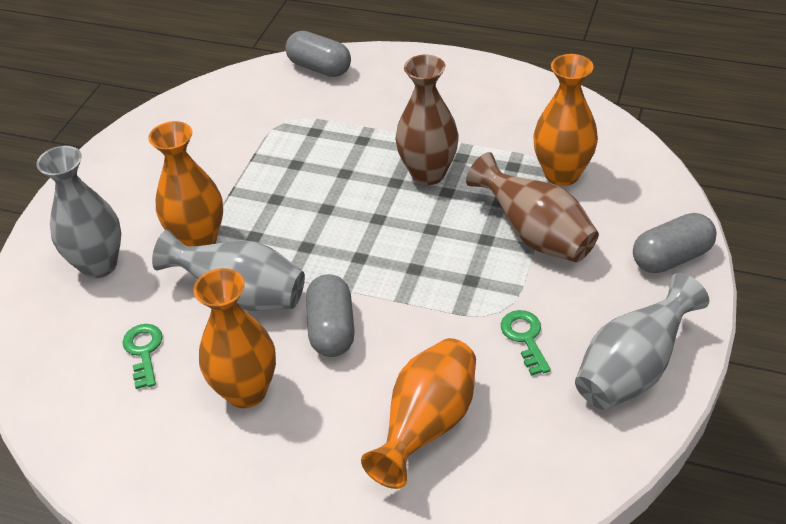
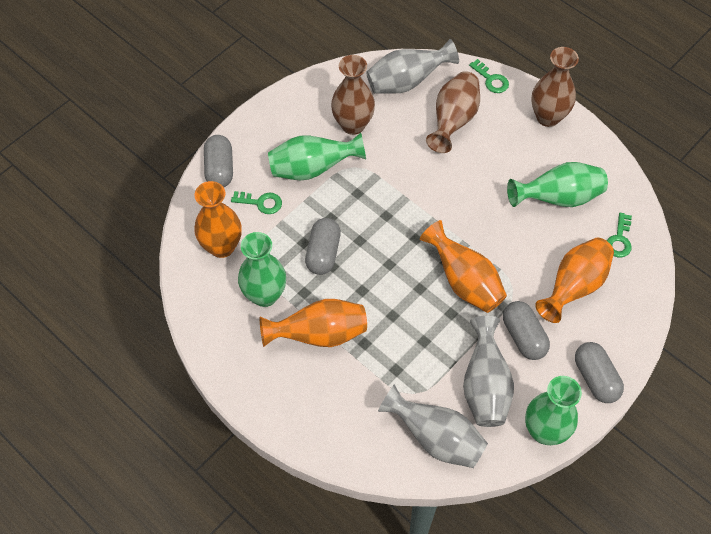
brown vase: [396,55,459,185] [466,152,599,262] = 2 -> [331,55,375,135] [426,71,480,153] [531,47,579,127] = 3
green key: [122,324,163,389] [501,310,551,376] = 2 -> [231,191,282,214] [469,59,509,93] [607,213,632,258] = 3
green vase: none = 0 -> [238,232,286,307] [268,133,366,180] [507,162,608,207] [525,376,582,445] = 4
grey capsule: [285,31,351,77] [306,274,355,357] [633,213,717,273] = 3 -> [204,135,233,187] [305,218,341,275] [503,301,550,360] [575,342,624,403] = 4

